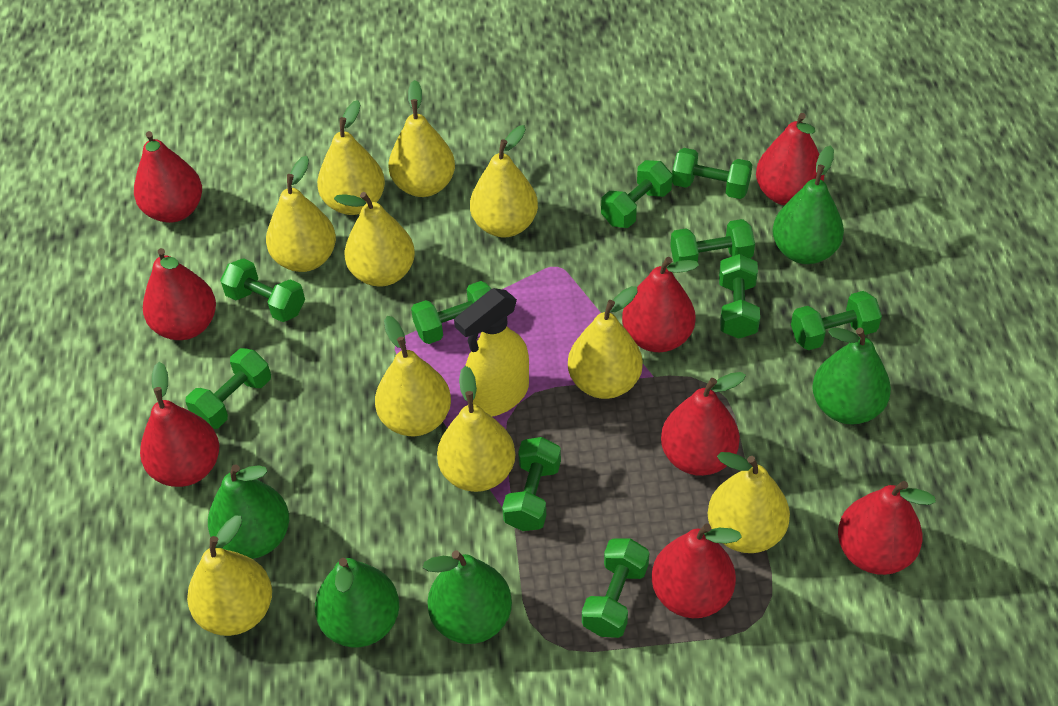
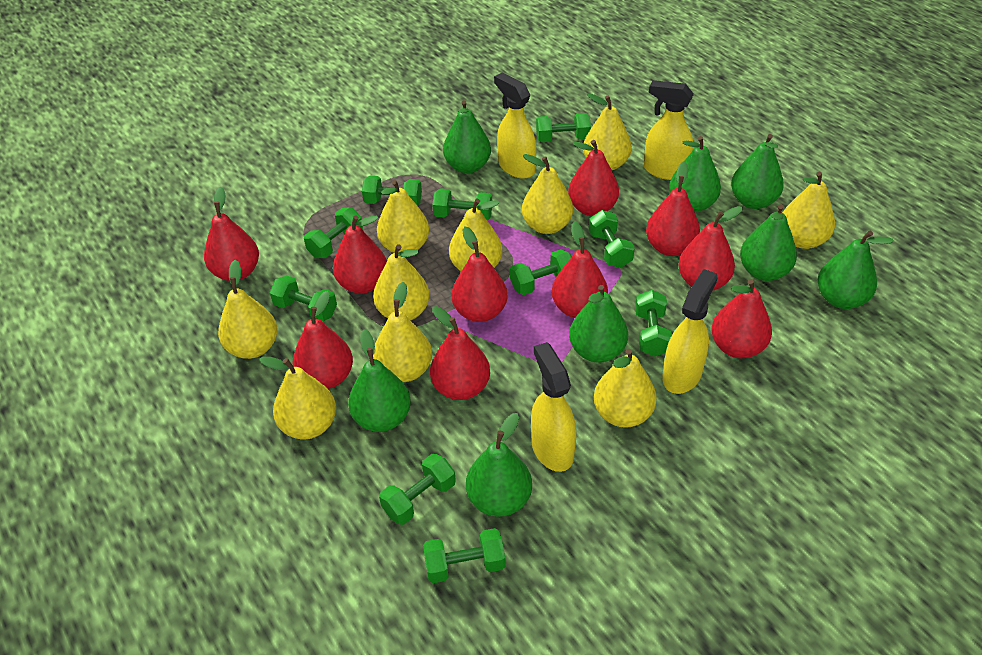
green pear: [208,464,289,559] [315,558,399,647] [423,551,512,644] [772,145,844,264] [812,328,891,425] = 5 -> [348,329,411,432] [443,100,491,173] [466,413,532,517] [569,285,628,363] [669,136,721,212] [731,134,784,209] [740,204,797,281] [818,230,894,309] = 8
red pear: [134,131,202,223] [140,362,219,487] [143,248,216,340] [622,257,699,352] [652,523,742,618] [661,372,746,476] [756,113,824,205] [838,481,936,575] = 8 -> [204,187,259,281] [293,291,353,389] [333,215,387,294] [430,306,490,400] [452,226,508,322] [552,221,608,318] [568,140,619,216] [646,162,700,256] [678,206,743,290] [711,279,772,358] = 10
yellow spray bottle: [454,288,529,417] = 1 -> [494,72,536,179] [531,342,576,472] [644,80,694,180] [662,269,718,394] = 4

